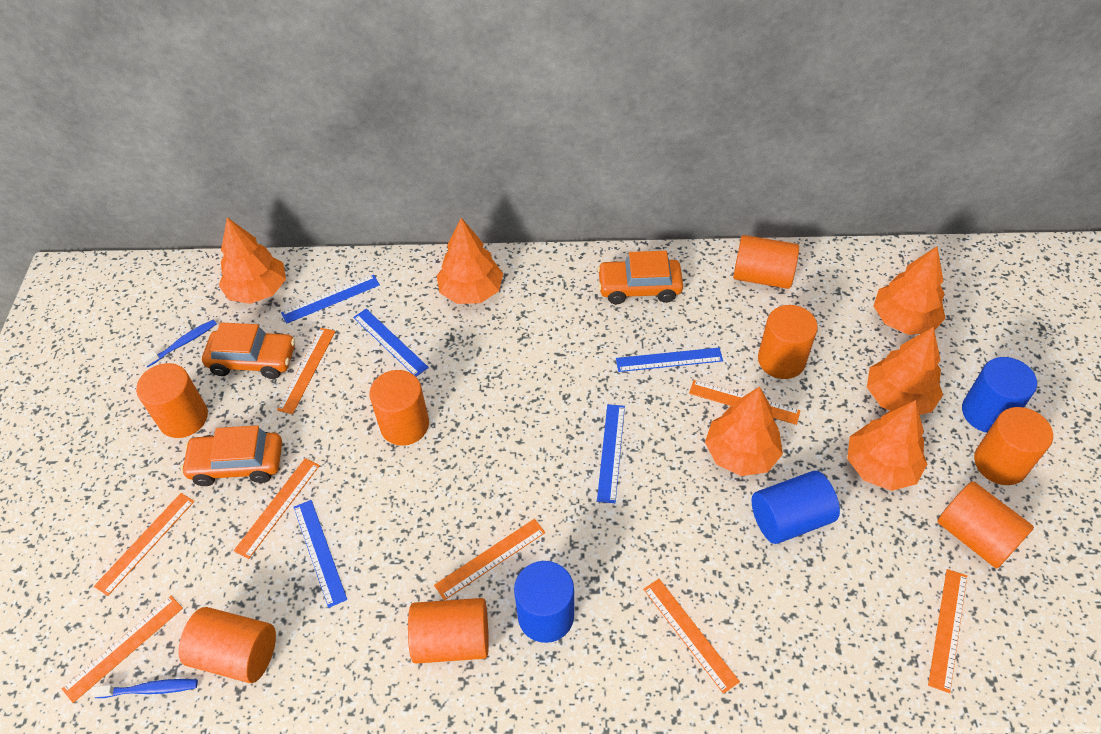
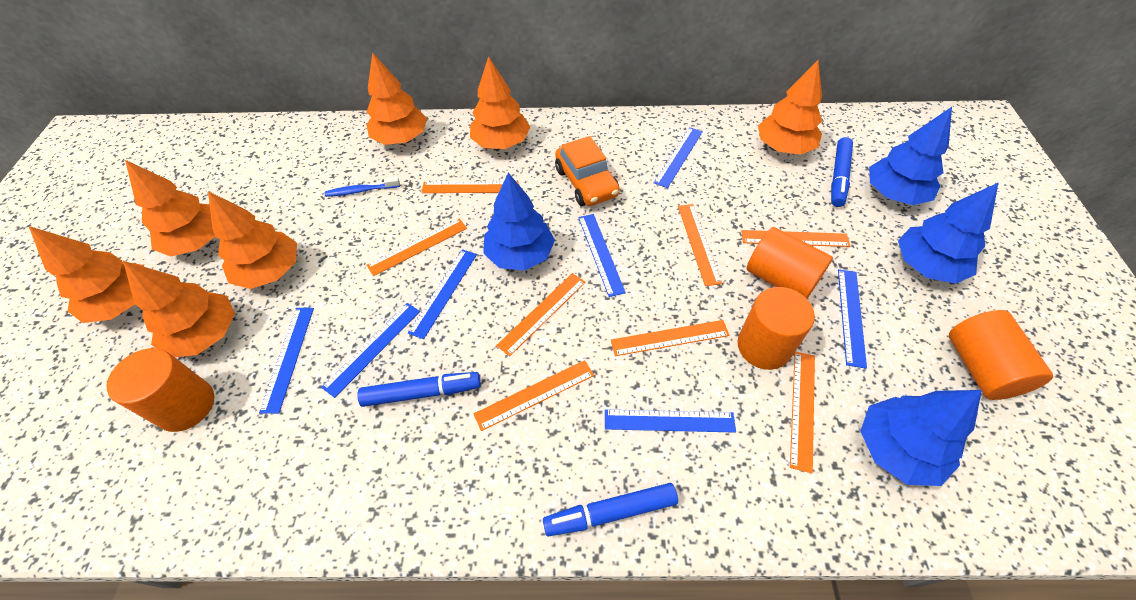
blue cylinder: [514,561,574,643] [752,471,840,544] [962,357,1037,433] = 3 -> none = 0
blue marker: none = 0 -> [357,372,481,407] [543,483,678,536] [831,137,853,207] = 3
blue ruler: [281,275,380,324] [294,500,347,608] [353,309,429,377] [597,404,625,503] [616,348,723,372] = 5 -> [259,308,314,414] [321,303,420,398] [408,249,477,339] [578,214,626,297] [605,410,736,433] [654,127,703,188] [838,269,867,369] = 7
blue toothbrush: [90,679,198,698] [141,320,217,367] = 2 -> [325,177,400,197] = 1
blue tree: none = 0 -> [483,173,555,271] [860,390,982,486] [869,107,952,205] [898,182,999,284] = 4
orange car: [181,425,282,486] [202,322,295,379] [597,251,683,304] = 3 -> [555,136,620,206] = 1
orange cylinder: [136,363,208,438] [178,607,276,683] [369,370,429,446] [408,598,489,664] [733,235,799,289] [758,305,818,379] [938,481,1034,568] [974,407,1053,485] = 8 -> [107,348,214,432] [737,287,815,370] [747,227,833,298] [949,310,1053,400] = 4
orange tree: [219,217,286,304] [437,218,503,304] [705,386,783,476] [847,400,927,491] [867,327,943,415] [874,246,946,335] = 6 -> [29,226,144,323] [123,261,235,357] [125,160,215,256] [208,191,297,289] [367,52,427,145] [470,56,530,149] [758,60,822,155] = 7

